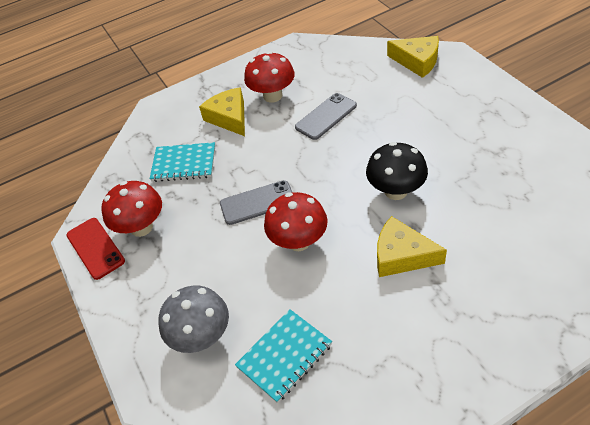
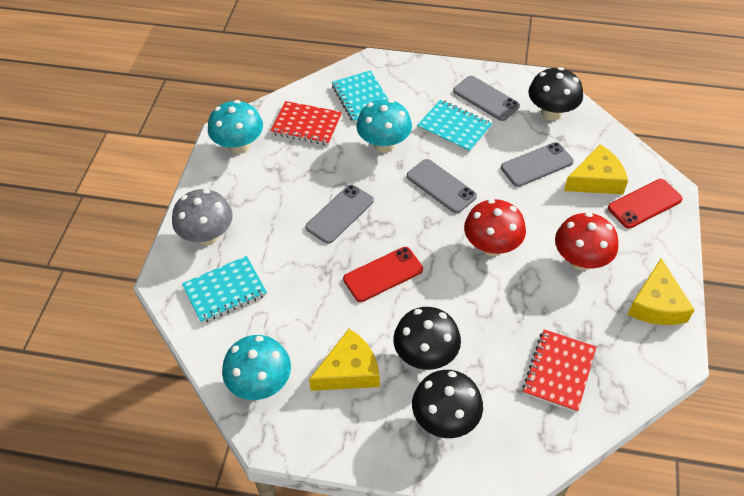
black mushroom: [366,142,428,200] = 1 -> [393,307,461,370] [412,370,483,438] [528,67,583,120] = 3
grey phone: [220,180,292,225] [295,93,357,140] = 2 -> [305,184,374,244] [407,159,477,213] [453,76,520,121] [501,142,574,187] = 4
red mushroom: [101,181,162,237] [244,51,295,103] [264,192,328,251] = 3 -> [464,199,526,256] [555,212,618,271] = 2
red notebook: none = 0 -> [271,101,342,145] [522,329,596,413] = 2
red phone: [66,218,125,280] = 1 -> [343,247,423,302] [608,179,683,228] = 2
turquoise mushroom: none = 0 -> [208,100,263,154] [222,335,291,400] [356,99,412,153] = 3
turquoise notebook: [150,142,215,182] [235,309,332,403] = 2 -> [182,256,267,324] [332,70,389,123] [417,100,492,153] = 3

